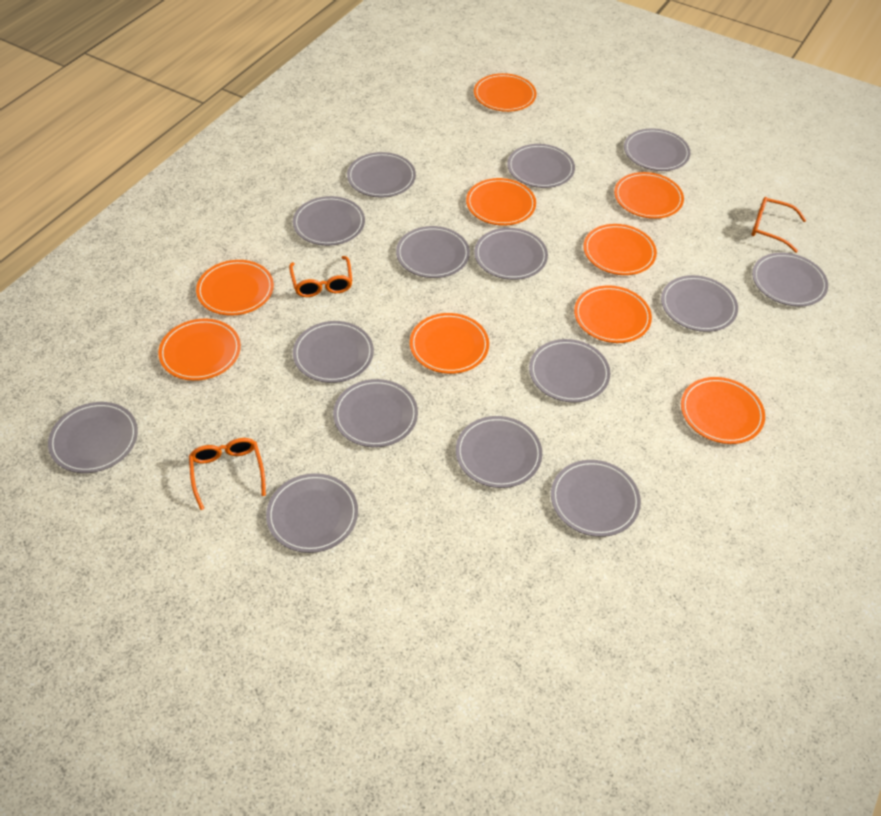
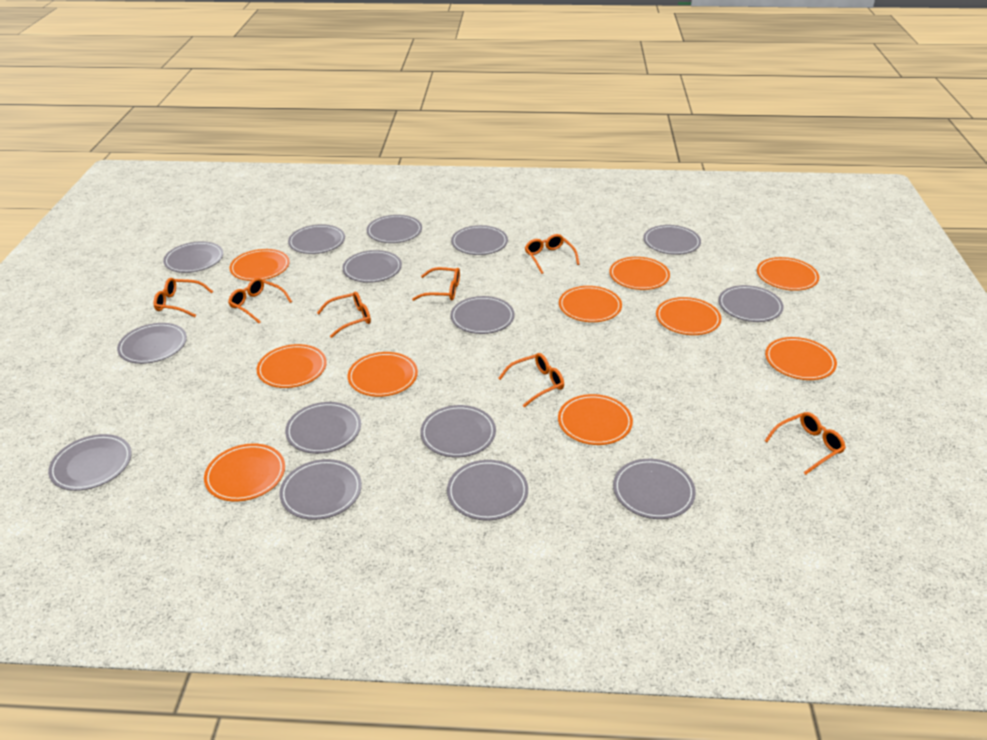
orange glasses: [189,438,266,510] [289,256,353,297] [751,197,806,253] = 3 -> [154,278,213,317] [228,278,292,323] [317,291,371,338] [412,267,460,301] [498,353,564,407] [525,234,580,274] [765,412,846,475] = 7
orange plate: [158,319,241,381] [196,260,274,316] [410,313,489,374] [466,178,536,225] [474,73,537,112] [574,285,652,343] [583,224,657,275] [614,172,684,219] [681,377,765,444] = 9 -> [204,444,285,502] [229,249,290,281] [257,344,327,388] [348,352,418,397] [558,394,633,445] [559,286,622,322] [609,257,670,290] [656,297,721,335] [757,257,819,291] [765,337,837,380] = 10

